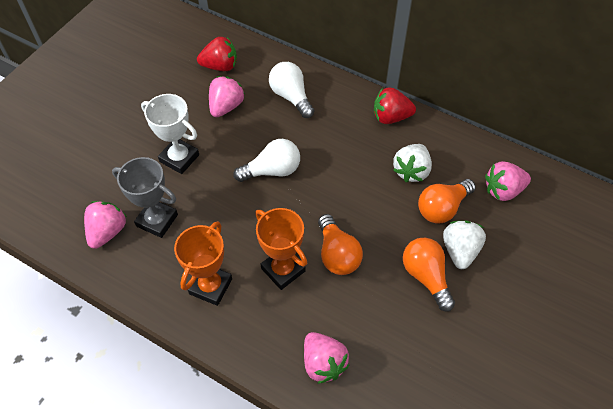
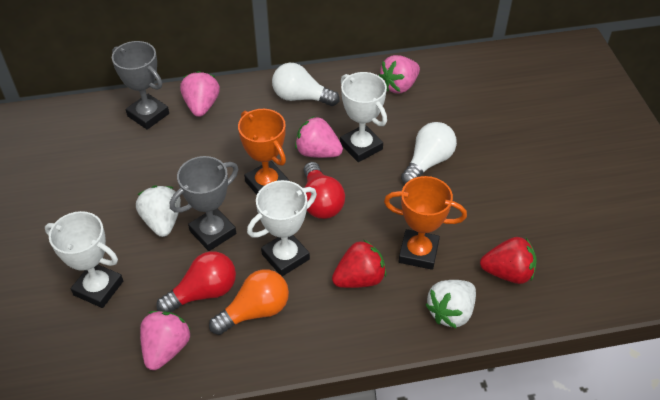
grey trophy: [112,157,178,238] = 1 -> [112,41,169,130] [170,156,238,251] = 2
orange light bulb: [318,214,363,275] [403,238,455,311] [418,179,476,224] = 3 -> [209,269,289,335] = 1
red light bulb: none = 0 -> [156,251,236,312] [304,162,345,219] = 2
white trophy: [141,94,199,174] = 1 -> [45,211,123,308] [247,180,317,276] [340,72,387,162] = 3

